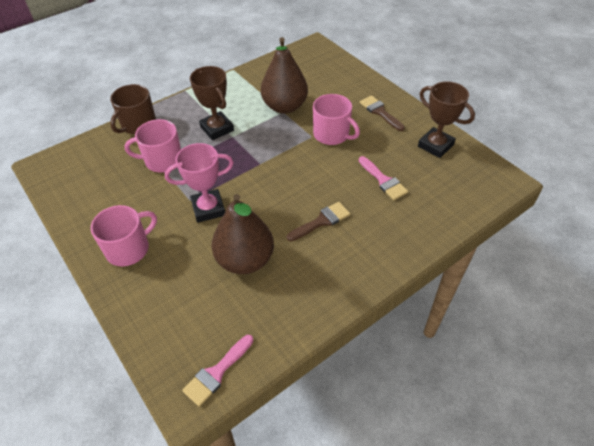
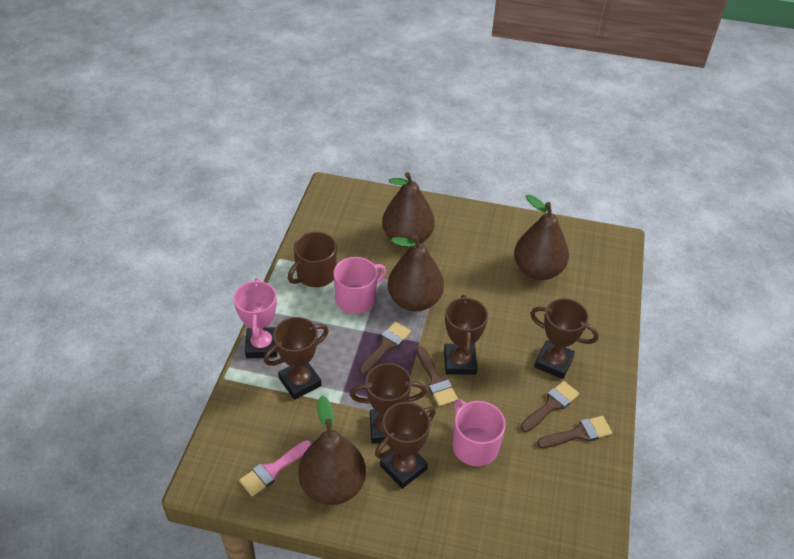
brown brush: [287,202,350,241] [360,96,405,131] = 2 -> [359,322,411,374] [416,346,458,407] [520,381,579,432] [537,416,612,448] = 4
brown pear: [212,194,274,274] [261,37,308,114] = 2 -> [298,396,366,505] [382,172,435,247] [388,234,444,311] [514,194,569,280] = 4
brown trophy: [190,66,234,140] [418,81,475,158] = 2 -> [264,317,329,400] [350,363,427,443] [375,402,436,489] [444,295,488,374] [530,298,599,379] = 5
pink brush: [182,335,253,407] [359,156,408,200] = 2 -> [239,440,311,497] = 1
pink mug: [90,205,157,266] [125,119,181,172] [313,94,360,145] = 3 -> [333,257,386,314] [453,399,506,467] = 2

